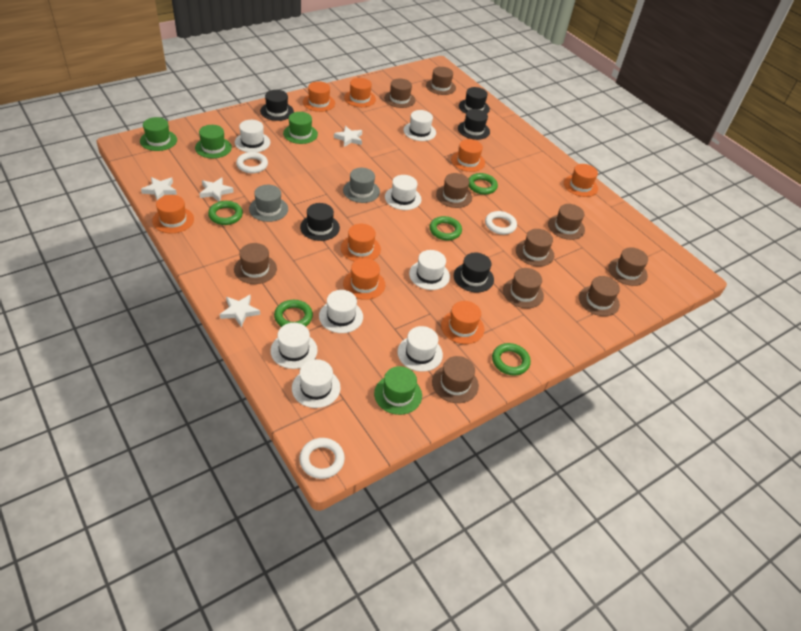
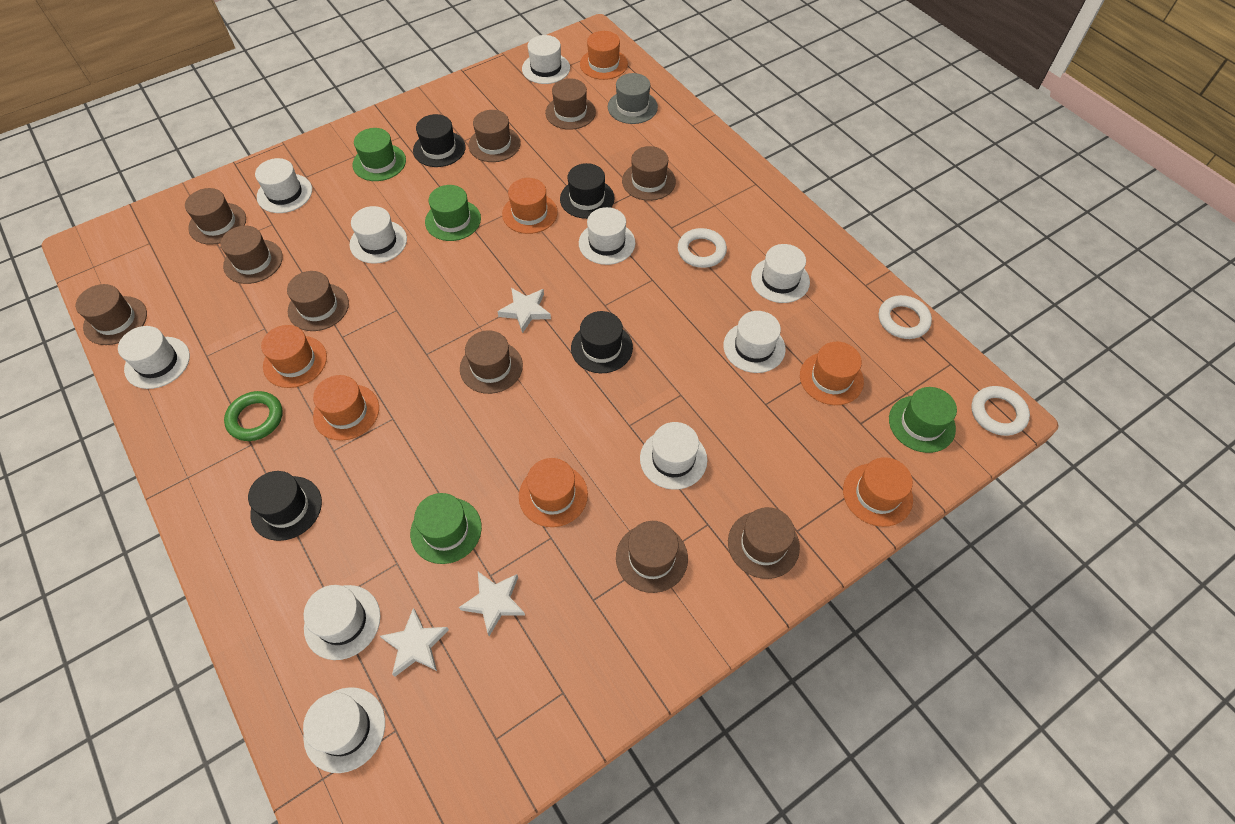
black hat: [260,90,294,121] [300,203,340,241] [454,252,494,292] [458,109,490,140] [459,87,490,114] = 5 -> [248,471,322,541] [413,114,466,167] [560,163,615,219] [571,311,633,373] = 4
green ring: [208,201,243,225] [274,300,313,327] [429,216,462,240] [469,173,498,195] [492,343,531,376] = 5 -> [224,391,283,441] = 1
grey hat: [249,185,288,222] [343,168,380,203] = 2 -> [608,73,658,124] = 1
orange hat: [152,195,194,233] [303,81,335,112] [341,224,381,262] [343,258,385,300] [344,78,376,107] [441,301,484,344] [451,139,485,172] [564,164,598,197] = 8 -> [261,325,327,388] [313,375,379,441] [502,178,558,234] [519,458,588,527] [580,31,628,80] [800,342,864,405] [843,457,913,527] = 7
white hat: [235,120,270,152] [270,323,318,369] [292,359,341,408] [319,290,363,333] [385,175,422,210] [397,326,443,372] [403,110,436,141] [409,250,450,290] = 8 -> [118,326,190,389] [255,158,312,213] [303,687,385,773] [304,585,381,660] [350,206,407,264] [522,35,570,84] [579,207,635,265] [640,422,707,490] [723,311,786,373] [751,244,810,303] = 10
white star: [141,177,177,200] [199,177,234,202] [220,295,260,327] [334,126,362,147] = 4 -> [380,608,449,677] [459,572,525,636] [497,288,551,333] = 3

